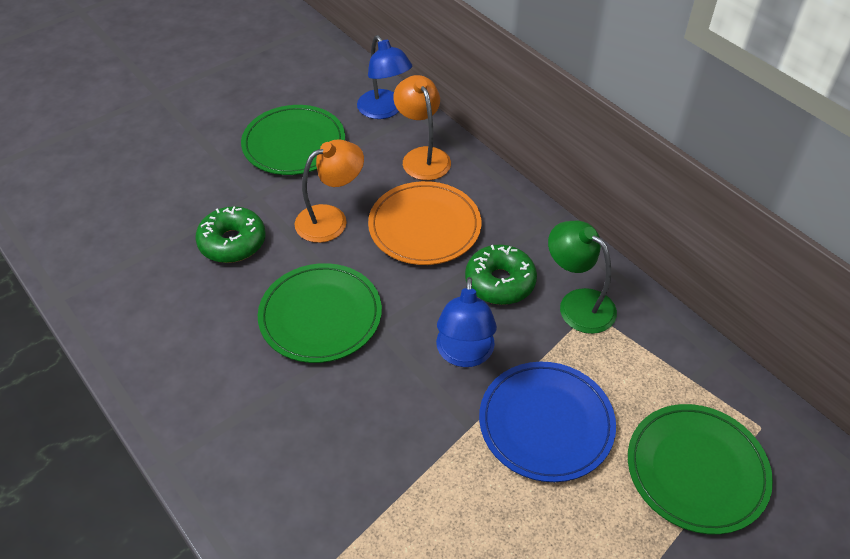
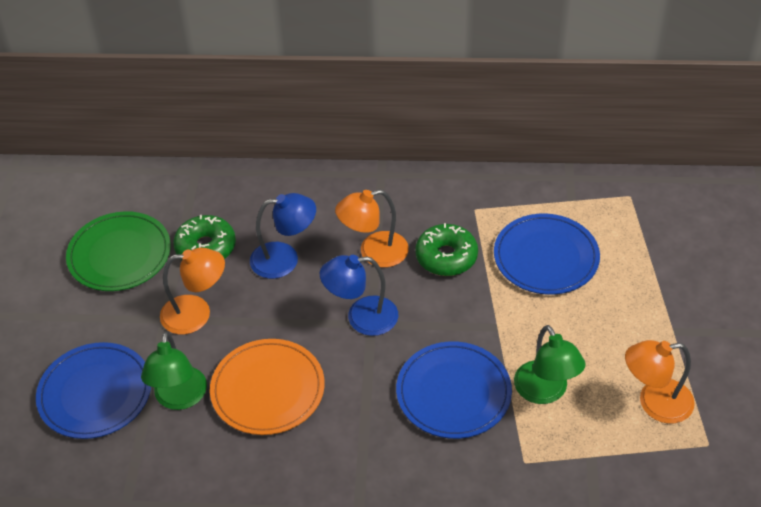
blue plate: [479,362,616,482] = 1 -> [36,342,151,439] [396,342,512,439] [494,214,600,295] = 3
green lamp: [548,221,617,334] = 1 -> [141,331,207,410] [514,325,586,404] = 2
green plate: [241,105,345,175] [258,263,382,363] [628,404,773,535] = 3 -> [66,211,171,291] = 1
orange lamp: [295,140,364,243] [393,75,451,180] = 2 -> [160,248,225,334] [335,190,409,267] [625,340,695,424] = 3

